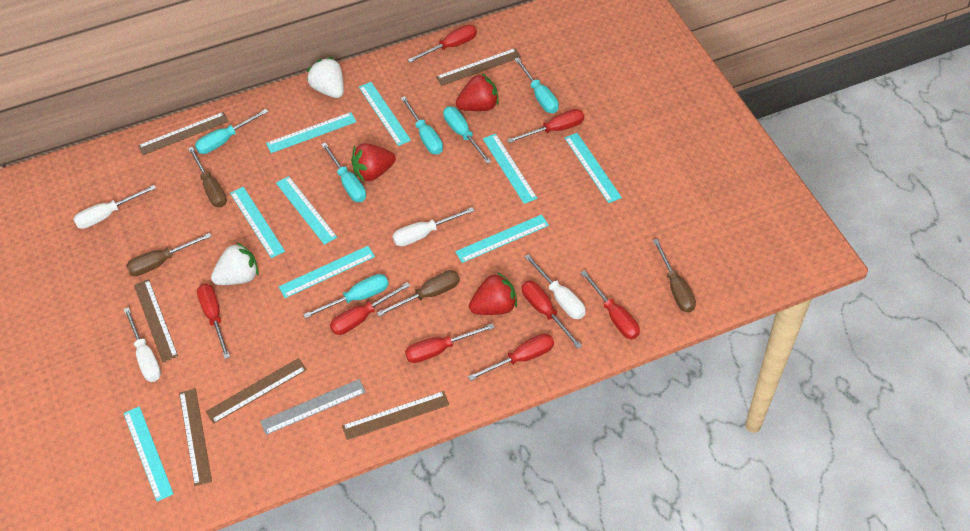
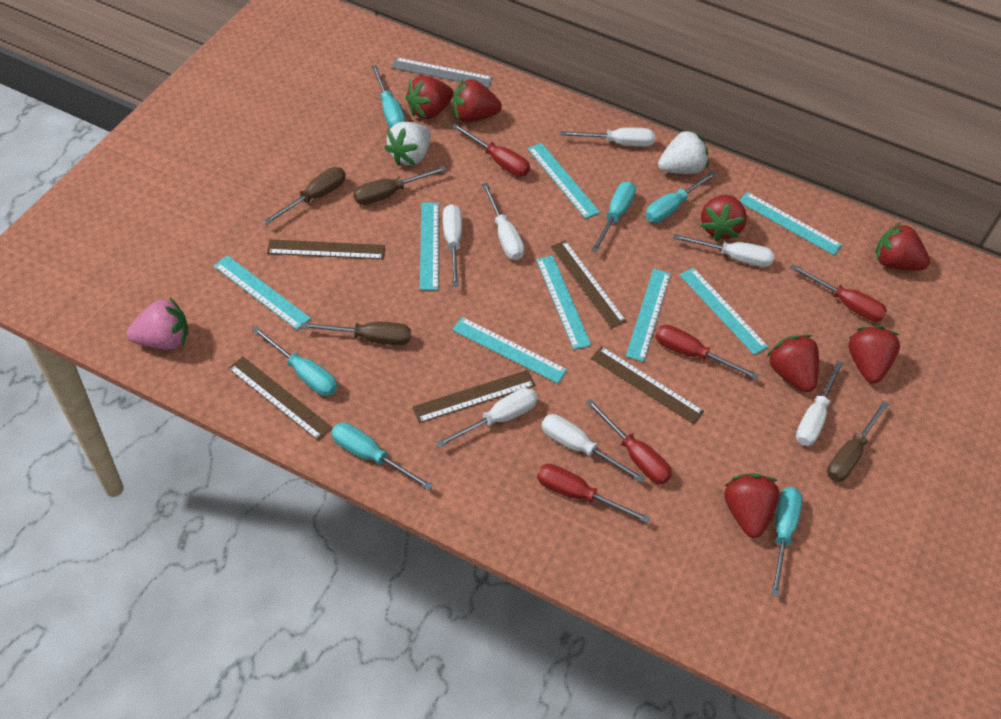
brown ruler: [134,279,178,362] [138,112,229,155] [179,388,212,486] [206,358,307,424] [342,391,449,440] [436,48,521,86] = 6 -> [228,356,333,441] [267,239,385,259] [412,370,535,423] [550,240,626,328] [591,346,704,424] = 5
pink strawberry: none = 0 -> [127,298,188,350] = 1
red screwdriver: [197,284,230,359] [330,282,410,335] [405,323,495,363] [408,25,477,63] [468,334,554,381] [507,109,584,143] [522,281,582,349] [581,270,640,339] = 8 -> [451,123,530,176] [537,464,650,524] [586,399,672,484] [655,325,759,380] [790,264,887,322] = 5
red strawberry: [351,143,396,181] [456,73,499,111] [469,272,517,315] = 3 -> [405,76,454,119] [452,79,502,122] [700,195,747,241] [724,473,780,538] [766,335,819,392] [848,326,900,383] [875,222,930,271] = 7
turquoise ruler: [123,406,174,502] [230,187,285,258] [266,112,356,153] [276,176,337,245] [279,246,375,298] [359,82,411,146] [455,215,549,263] [483,134,537,204] [564,133,622,203] = 9 -> [214,255,311,330] [420,202,439,290] [452,317,567,383] [528,143,600,219] [536,256,591,349] [626,269,671,362] [680,267,768,355] [739,192,842,255] = 8
white screwdriver: [73,185,156,229] [123,307,161,382] [392,207,475,246] [524,254,586,319] = 4 -> [436,388,538,448] [443,204,462,287] [482,183,524,260] [541,414,645,483] [561,127,655,147] [673,234,774,267] [796,361,843,446] = 7

